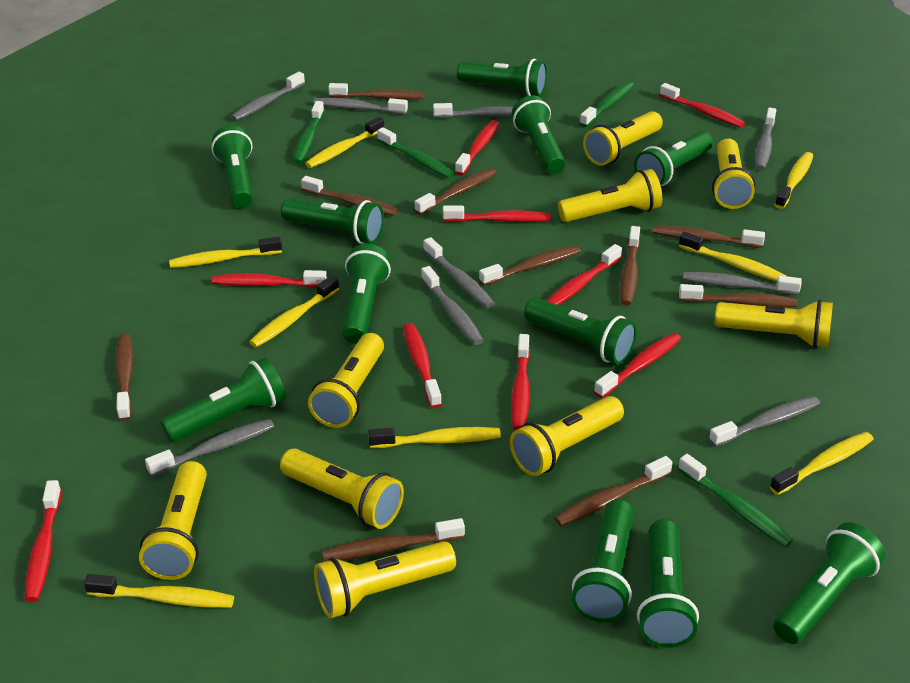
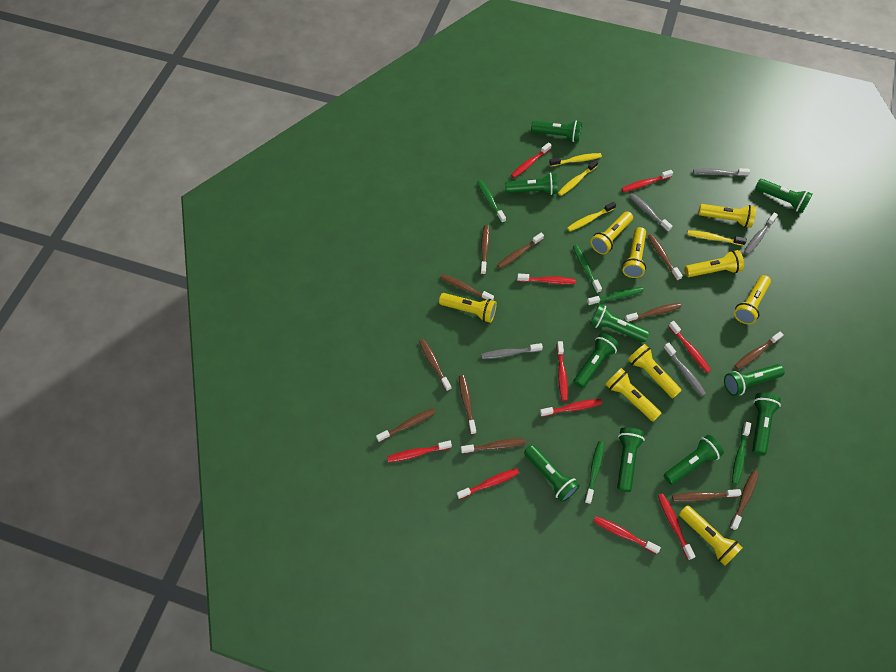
brown toothbrush: [115,333,133,421] [301,176,398,216] [322,518,465,562] [328,83,424,99] [415,168,497,215] [479,245,580,286] [554,456,673,527] [620,226,640,306] [652,226,765,248] [679,284,797,307] = 10 -> [376,408,436,442] [419,339,452,391] [440,274,494,300] [459,375,476,435] [461,438,525,454] [480,225,490,275] [497,233,544,269] [624,303,681,322] [648,234,683,281] [672,489,741,502] [730,470,759,530] [734,331,784,370] = 12
green flashlight: [161,357,286,442] [211,125,253,208] [281,198,384,244] [342,244,391,343] [457,59,547,96] [512,95,566,174] [524,298,637,365] [572,499,634,622] [634,131,713,186] [637,519,699,648] [774,522,885,644] = 11 -> [505,173,557,195] [524,445,580,502] [531,120,582,142] [573,333,619,388] [590,304,649,342] [617,427,645,492] [664,435,724,485] [724,364,785,396] [752,393,781,455] [755,179,812,213] = 10
green toothbrush: [293,101,324,164] [377,127,455,178] [580,81,634,127] [678,454,793,548] = 4 -> [477,180,506,223] [573,245,602,293] [584,441,604,504] [587,287,644,306] [732,422,751,485] = 5
grey toothbrush: [145,419,274,477] [231,72,305,121] [313,98,408,114] [421,266,484,345] [423,237,495,309] [433,103,513,118] [683,272,802,295] [709,396,820,447] [755,107,776,170] = 9 -> [481,343,543,359] [629,193,672,232] [664,343,706,396] [693,168,750,177] [744,213,778,255] = 5
red toothbrush: [25,480,62,602] [212,270,327,288] [403,323,442,408] [443,206,551,222] [455,120,500,176] [511,334,530,430] [547,244,622,305] [594,333,681,398] [660,83,745,128] = 9 -> [387,440,452,462] [457,468,519,499] [511,142,551,178] [517,274,576,284] [540,399,602,417] [556,341,568,401] [593,516,661,554] [621,170,673,192] [658,493,695,560] [669,321,711,373] = 10
yellow toothbrush: [84,574,234,608] [169,237,282,268] [249,275,339,348] [305,117,384,168] [368,427,501,448] [679,231,787,281] [770,432,874,495] [775,152,813,209] = 8 -> [549,153,602,167] [558,160,598,196] [567,201,616,232] [687,230,747,246] = 4

